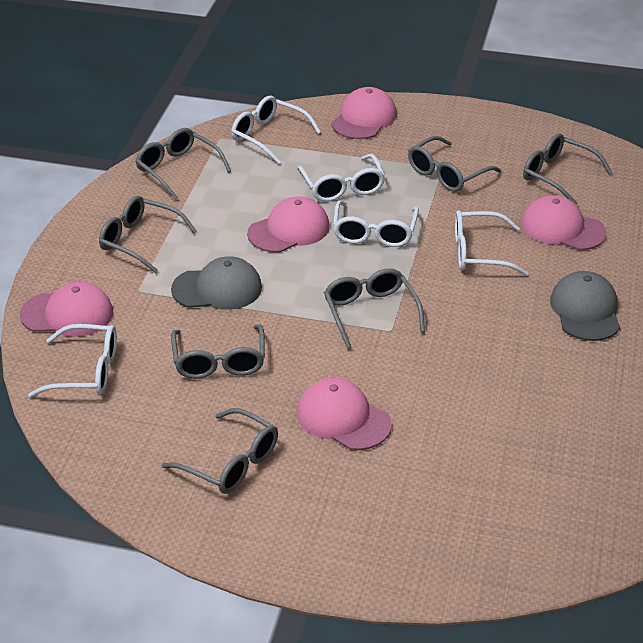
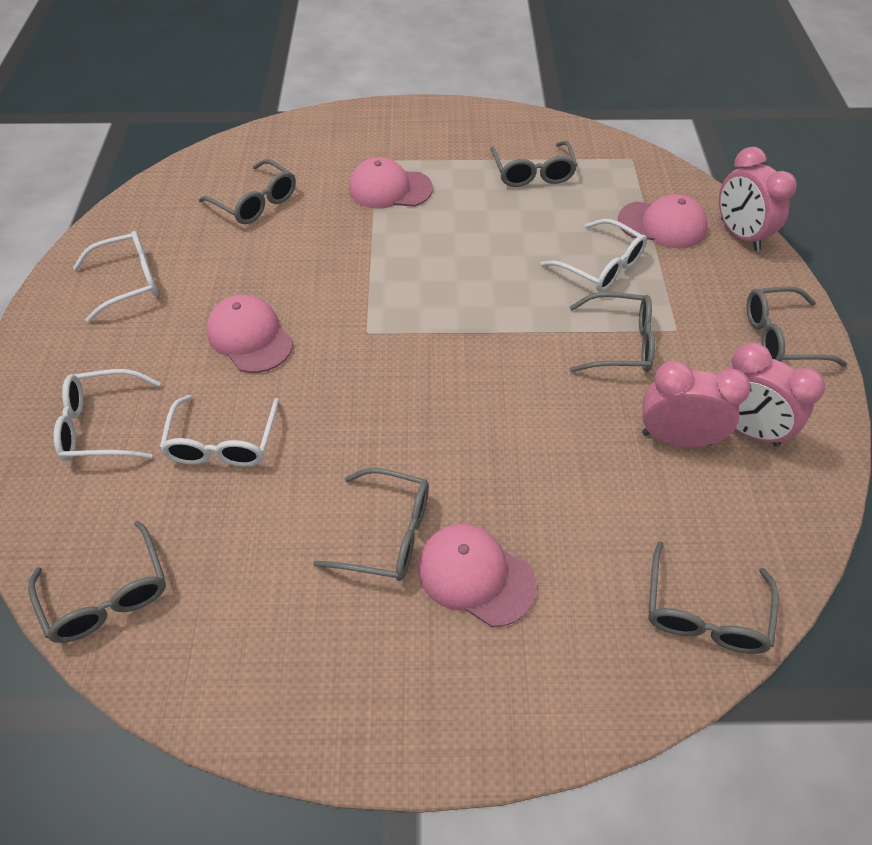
grey cap: [171,256,262,310] [550,271,620,341] = 2 -> none = 0
pink cap: [20,282,113,337] [247,196,330,253] [297,378,392,450] [331,87,397,139] [521,195,607,250] = 5 -> [206,295,293,373] [349,157,433,209] [418,524,537,627] [618,194,708,249] = 4
pink clock: none = 0 -> [642,361,751,447] [719,147,797,251] [728,343,825,447] = 3
white glasses: [28,324,117,397] [231,96,321,164] [297,154,385,202] [333,201,419,247] [455,210,529,276] = 5 -> [54,369,160,461] [73,231,158,322] [160,395,279,467] [541,219,647,292] = 4

